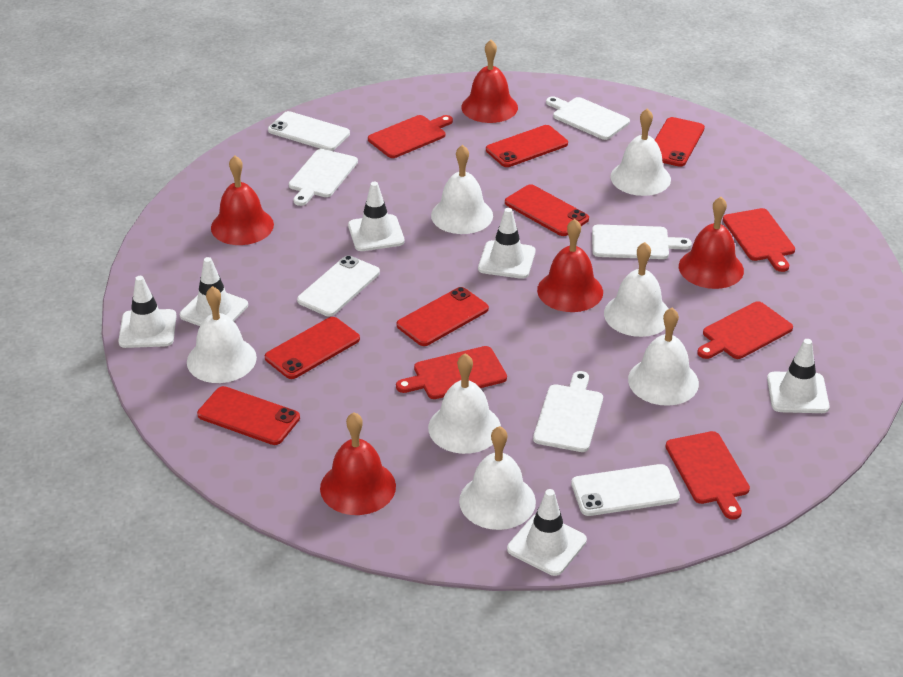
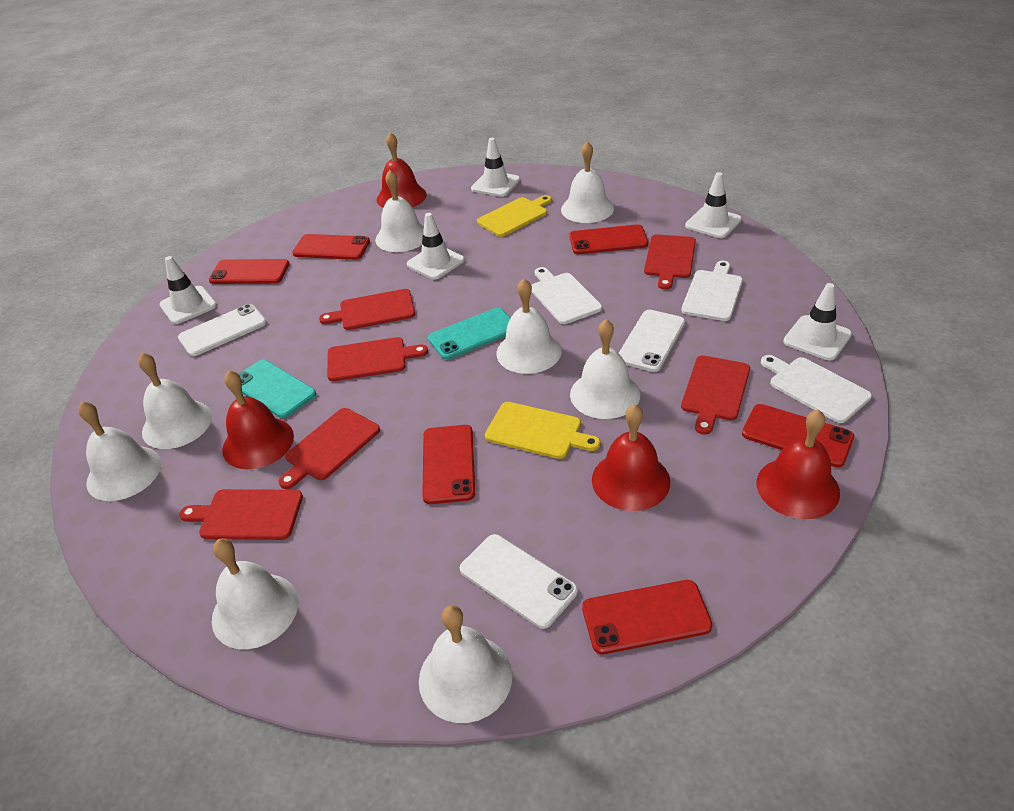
red bell: [211,155,274,245] [320,412,396,515] [461,40,518,123] [537,219,603,312] [679,197,744,289] = 5 -> [222,370,294,469] [377,132,427,208] [592,404,670,511] [757,409,840,519] = 4
red cutting board: [368,115,453,158] [396,346,507,399] [665,431,750,520] [697,301,793,359] [723,208,795,272] = 5 -> [179,489,303,540] [278,408,380,489] [319,289,415,330] [327,337,428,381] [644,234,696,290] [681,355,750,435] = 6
turquoise phone: none = 0 -> [239,360,316,418] [428,308,510,360] = 2
white bell: [187,286,257,383] [428,354,501,454] [431,145,493,234] [459,426,536,530] [604,242,668,337] [611,108,671,196] [628,308,699,406] = 7 -> [78,401,161,501] [138,353,212,449] [212,538,298,649] [375,170,424,252] [419,605,512,723] [496,279,562,374] [561,141,614,223] [570,319,640,419] = 8
white cutting board: [289,149,358,206] [533,371,603,452] [546,96,630,140] [592,224,692,259] = 4 -> [531,267,602,324] [681,261,743,321] [761,355,872,423] = 3
white traffic cone: [118,276,176,348] [180,257,248,326] [348,182,405,251] [478,208,535,279] [507,489,587,576] [767,339,830,413] = 6 -> [159,256,217,324] [407,213,465,280] [471,138,520,197] [685,172,742,238] [783,283,852,360] = 5
yellow cutting board: none = 0 -> [477,195,552,237] [485,402,600,459] = 2

